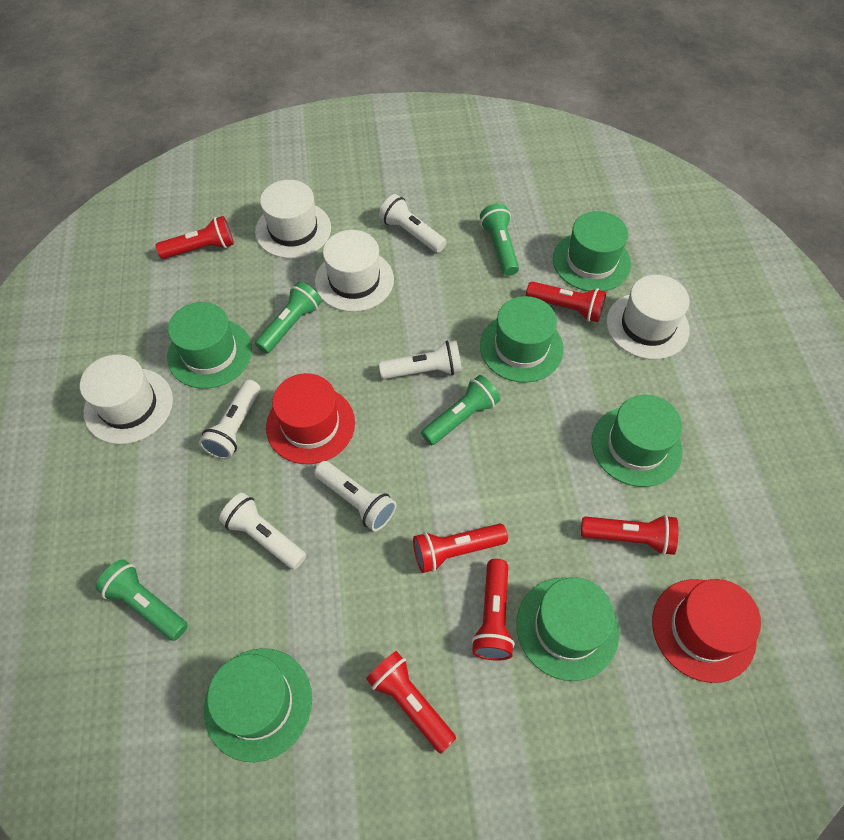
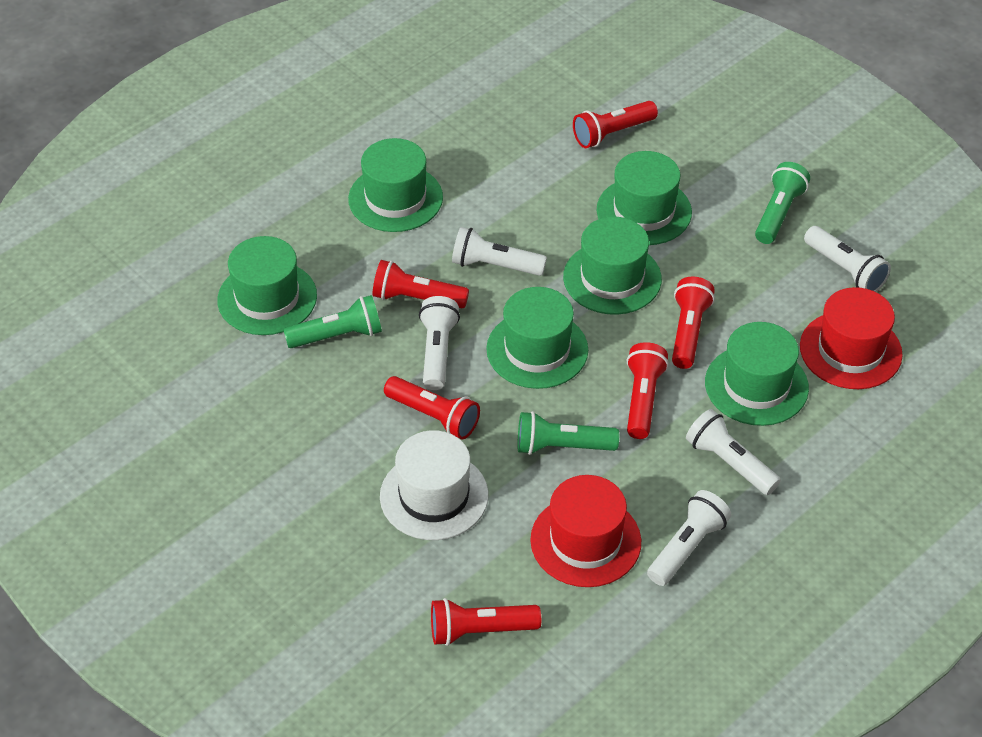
green flashlight: [95,559,188,641] [255,281,322,354] [421,375,500,445] [480,203,519,276] = 4 -> [283,295,382,348] [517,411,619,455] [755,162,810,244] = 3
white hat: [80,354,173,444] [255,180,331,259] [315,230,394,312] [606,275,690,360] = 4 -> [380,430,488,540] = 1

